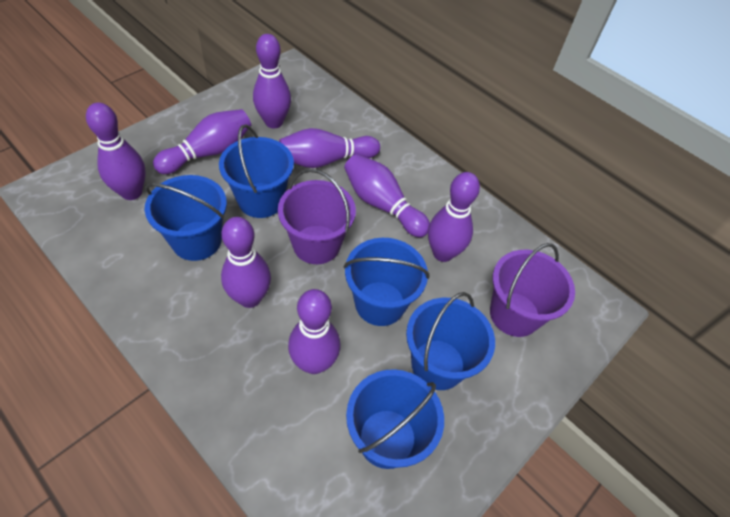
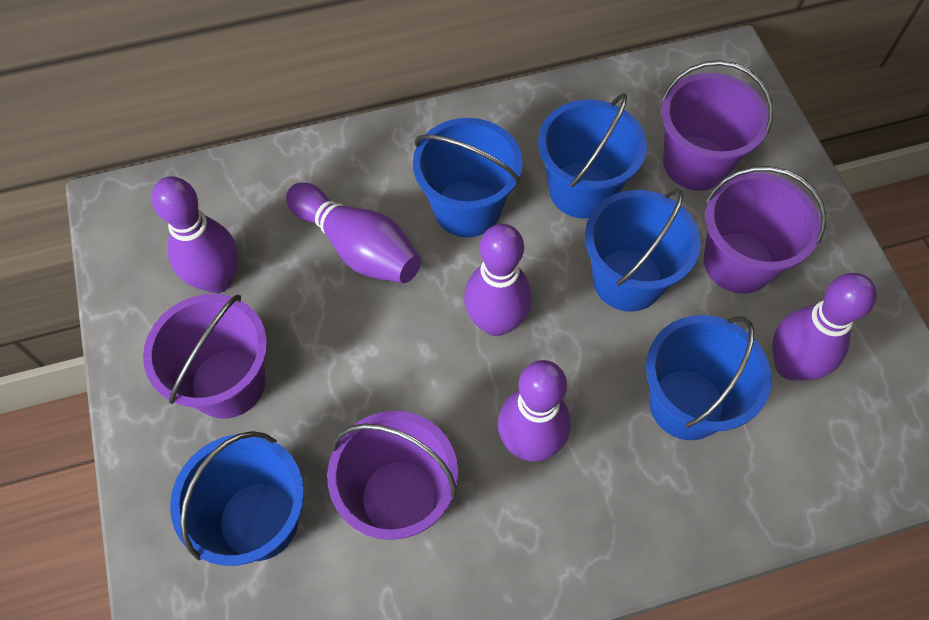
purple bowling pin: [86,103,146,200] [153,109,251,174] [221,217,271,308] [253,34,291,128] [279,128,380,168] [288,289,340,374] [344,154,430,237] [428,172,480,262] = 8 -> [151,177,238,293] [286,182,421,283] [464,224,532,336] [498,360,571,462] [772,273,877,381] = 5
purple bucket: [278,169,356,264] [490,243,575,337] = 2 -> [143,294,267,419] [327,411,458,540] [662,60,773,191] [704,166,826,294] = 4

